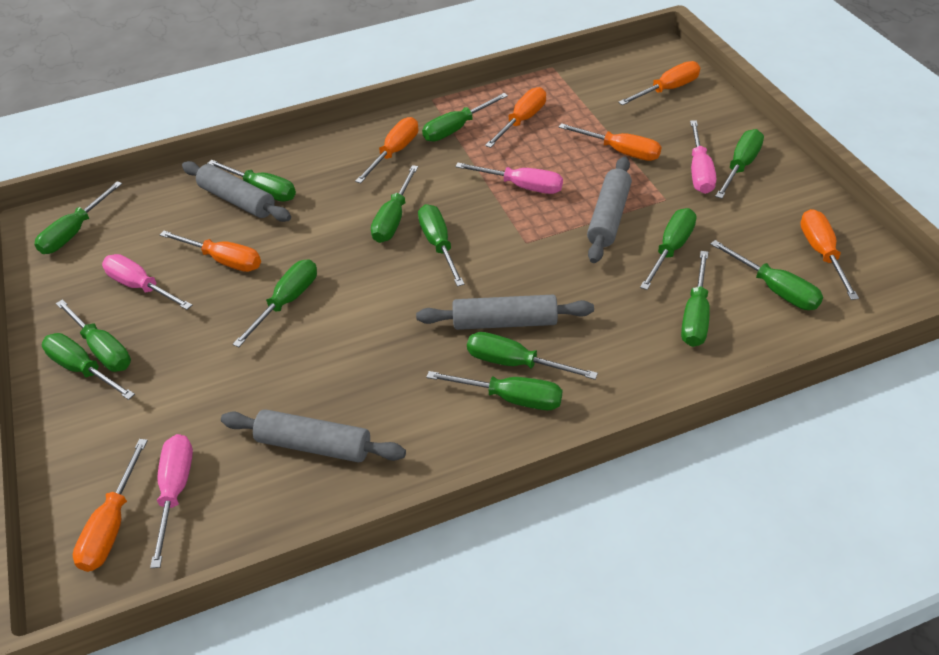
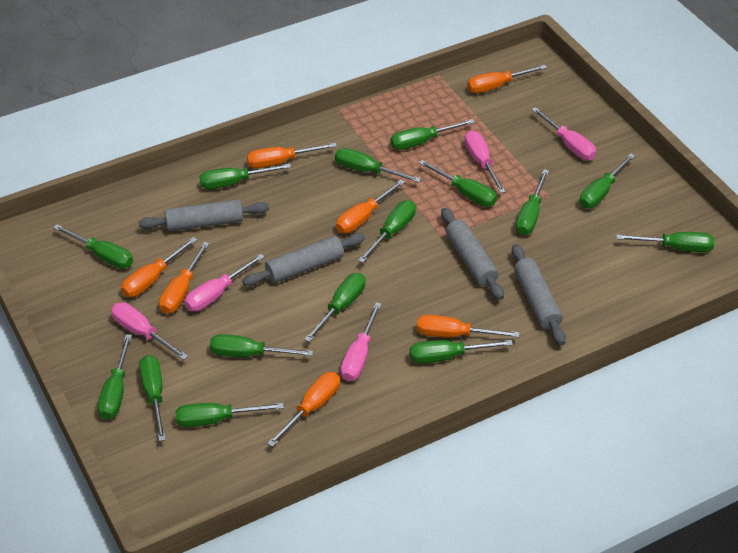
green screwdriver: [34,181,122,254] [42,333,135,400] [56,299,131,372] [207,160,296,202] [233,259,317,347] [371,165,418,243] [418,204,465,287] [422,93,508,142] [426,371,562,410] [467,332,598,380] [640,208,696,290] [681,251,710,347] [710,240,823,310] [715,129,764,199] = 14 -> [53,224,133,269] [98,334,132,420] [139,355,166,441] [175,403,284,427] [200,163,291,189] [210,334,313,357] [304,273,366,342] [335,148,421,183] [358,201,416,263] [390,119,475,150] [410,340,513,364] [419,160,497,207] [516,170,549,235] [580,153,635,208] [616,232,714,252] = 15
pink screwdriver: [102,254,192,310] [150,434,193,568] [455,163,563,194] [690,121,716,194] = 4 -> [111,302,188,360] [184,254,265,311] [341,302,382,381] [464,130,506,193] [531,107,596,160] = 5

